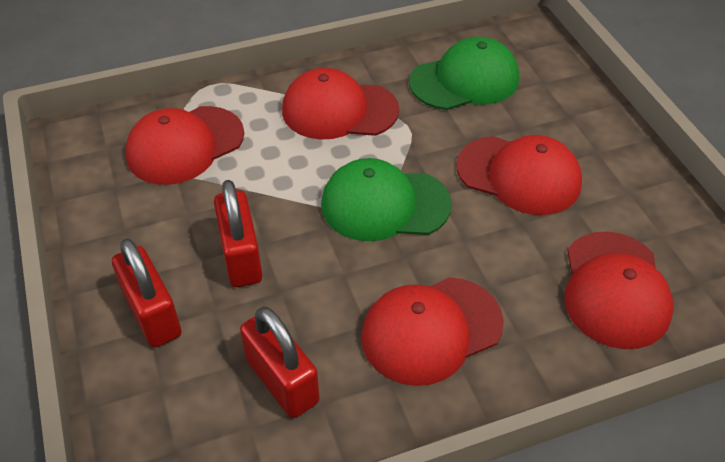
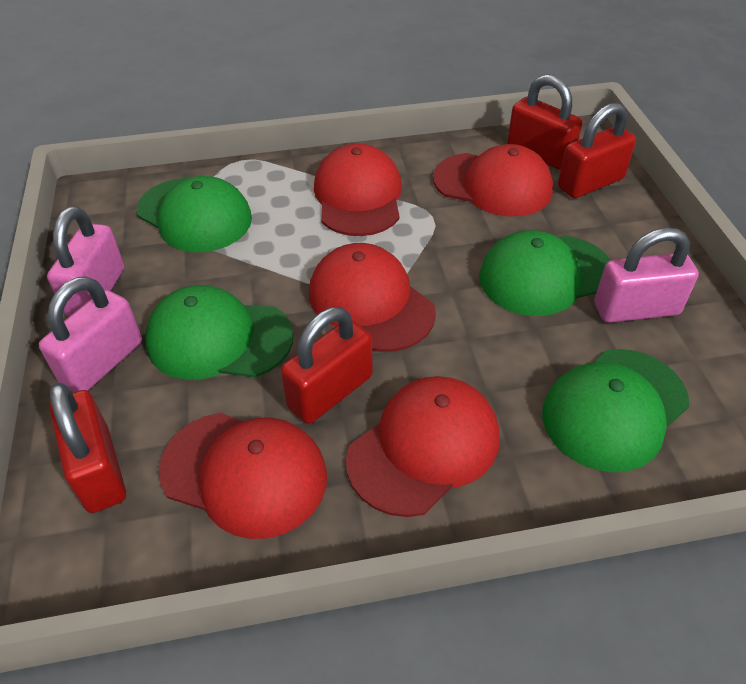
green cap: [321,158,452,241] [409,37,519,110] = 2 -> [137,176,252,252] [145,285,293,380] [479,230,610,316] [542,349,689,472] = 4
pink padlock: none = 0 -> [39,276,142,392] [47,206,124,317] [595,228,699,323] = 3
red padlock: [112,238,181,348] [214,180,262,287] [240,306,319,418] = 3 -> [49,383,126,513] [281,307,373,424] [507,74,582,169] [558,103,636,198] = 4

